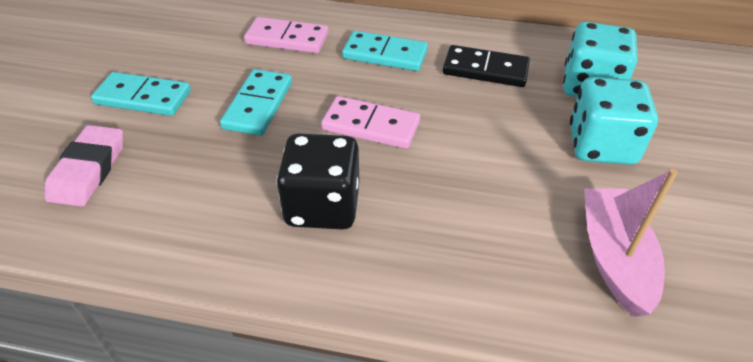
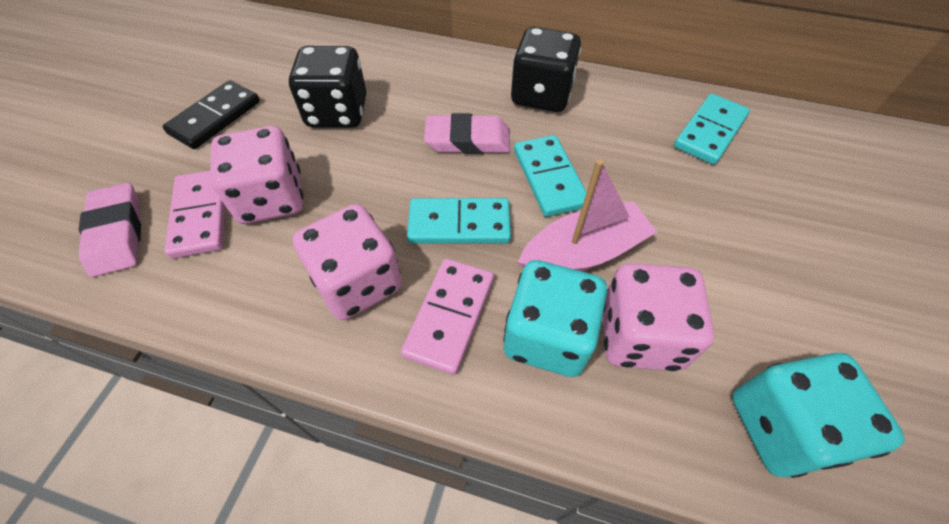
black dice: [276,133,359,229] = 1 -> [289,46,367,128] [511,27,581,112] = 2
pink dice: none = 0 -> [210,126,304,224] [292,204,402,320] [603,263,714,371] = 3
pink eraser: [45,125,123,207] = 1 -> [78,183,141,277] [424,113,510,154] = 2

